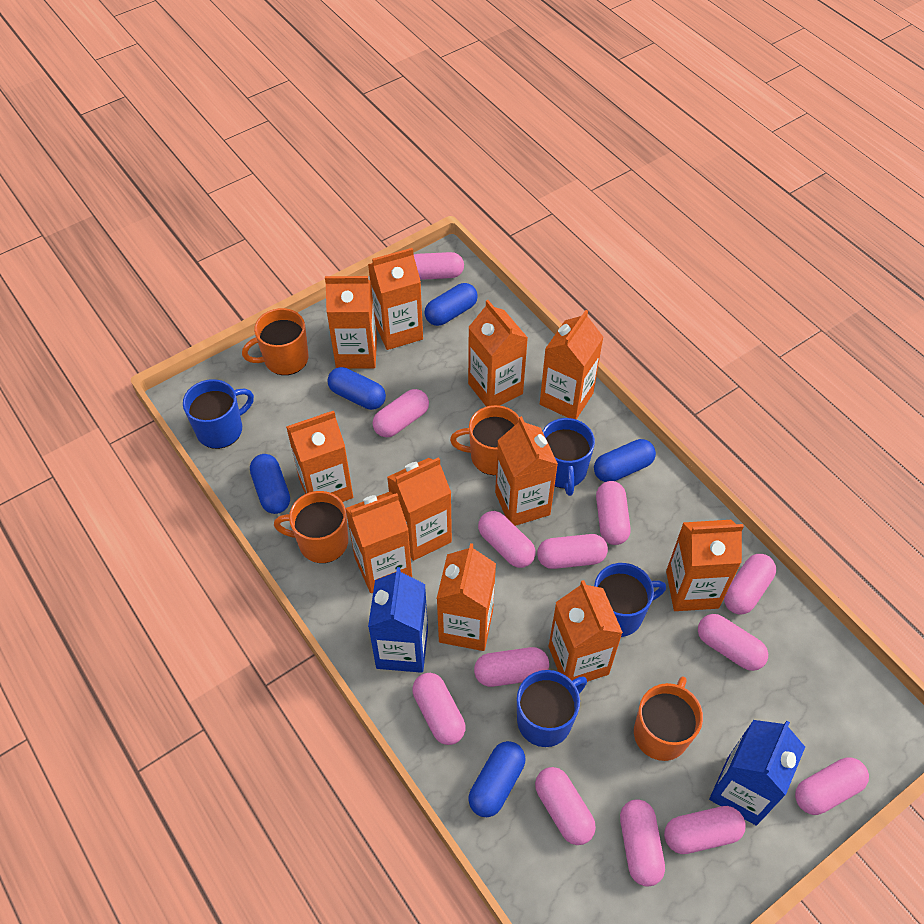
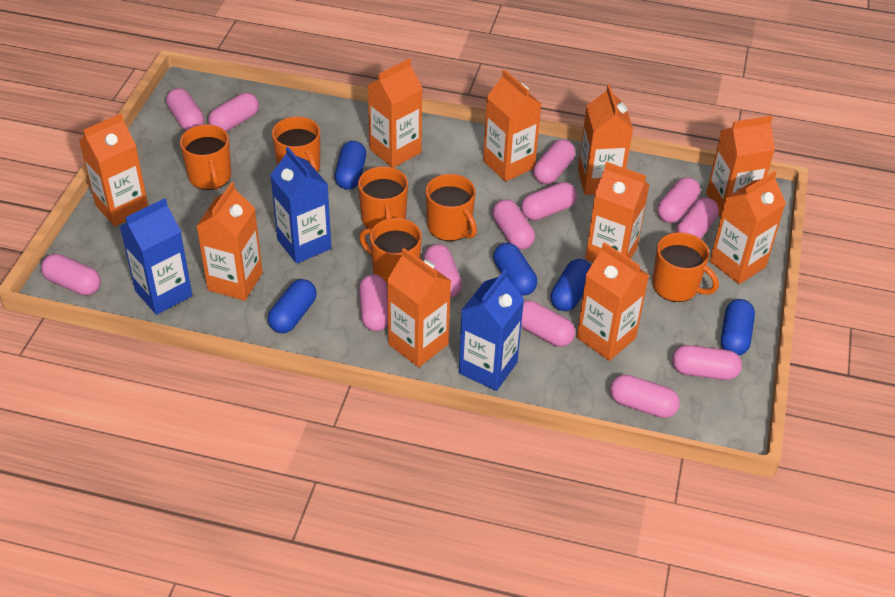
blue carton: [368,567,428,673] [709,720,805,826] = 2 -> [120,198,192,315] [270,147,332,264] [459,269,524,391] = 3
blue mug: [183,379,254,449] [517,670,587,747] [543,418,595,496] [594,563,666,637] = 4 -> none = 0
orange carton: [286,411,353,502] [325,276,377,369] [345,492,412,593] [368,248,423,350] [387,457,452,561] [437,543,496,651] [468,300,528,407] [495,416,558,526] [540,310,603,420] [549,580,623,682] [666,520,744,611] = 11 -> [79,113,148,226] [197,182,263,301] [368,58,423,168] [387,248,451,367] [483,69,541,182] [577,242,649,361] [578,84,633,195] [585,162,650,262] [706,116,775,218] [710,171,786,284] = 10
orange mug: [242,308,309,375] [274,491,348,563] [450,405,519,475] [634,676,703,761] = 4 -> [180,125,231,190] [272,117,320,172] [358,166,408,228] [359,218,422,283] [425,174,477,241] [652,232,719,302] = 6

